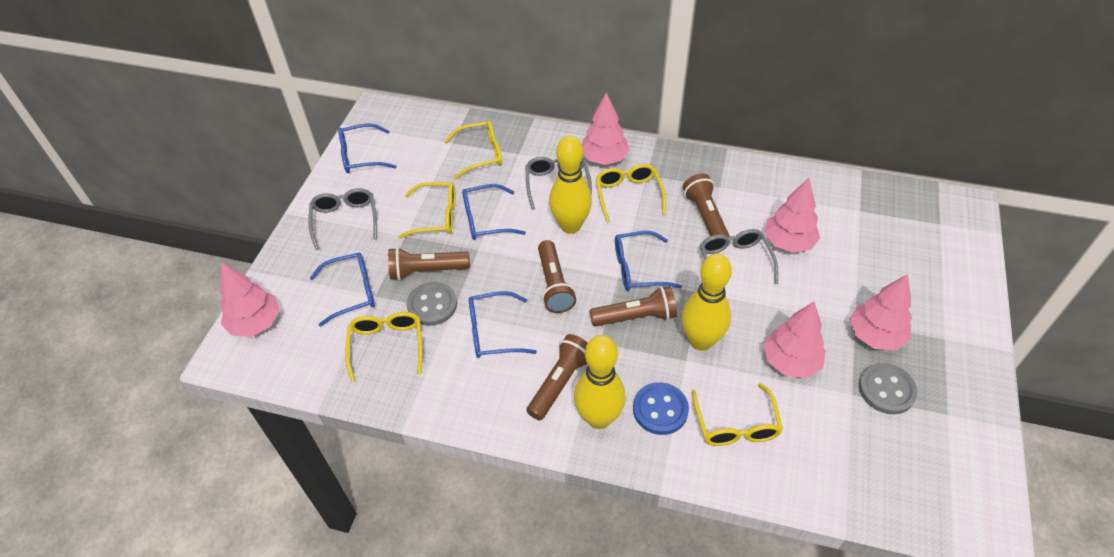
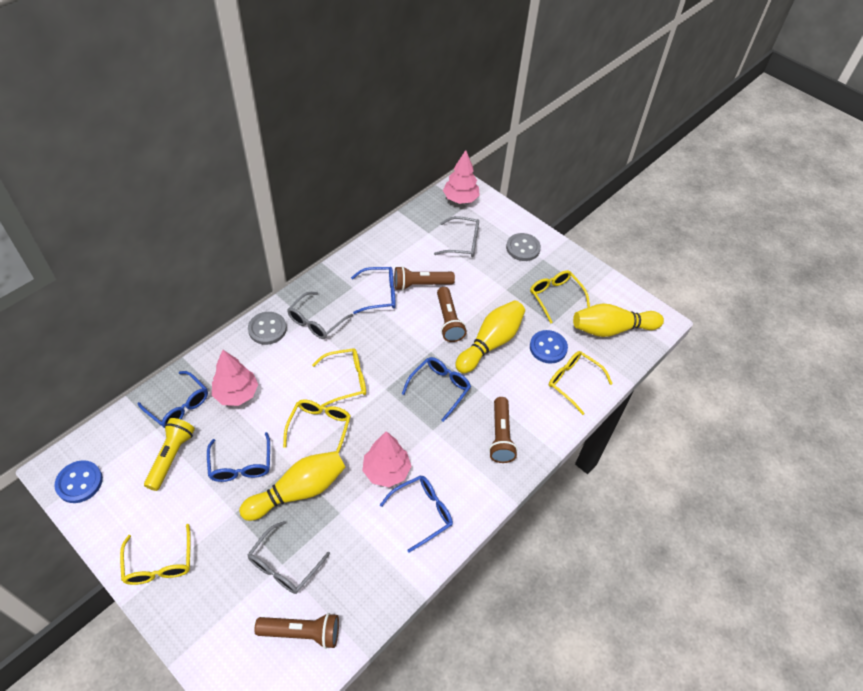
blue button: [633,382,689,435] = 1 -> [54,460,103,503] [530,330,568,364] = 2
brown flashlight: [388,247,470,280] [526,334,588,421] [538,240,576,313] [590,286,677,327] [683,174,730,237] = 5 -> [254,613,339,649] [394,266,455,291] [437,287,466,342] [489,397,518,463] = 4
pink tree: [219,263,280,337] [581,93,629,165] [764,178,820,253] [764,302,826,378] [850,274,912,351] = 5 -> [212,350,258,406] [362,431,411,487] [443,150,480,204] = 3
yellow flashlight: none = 0 -> [144,418,195,491] = 1

